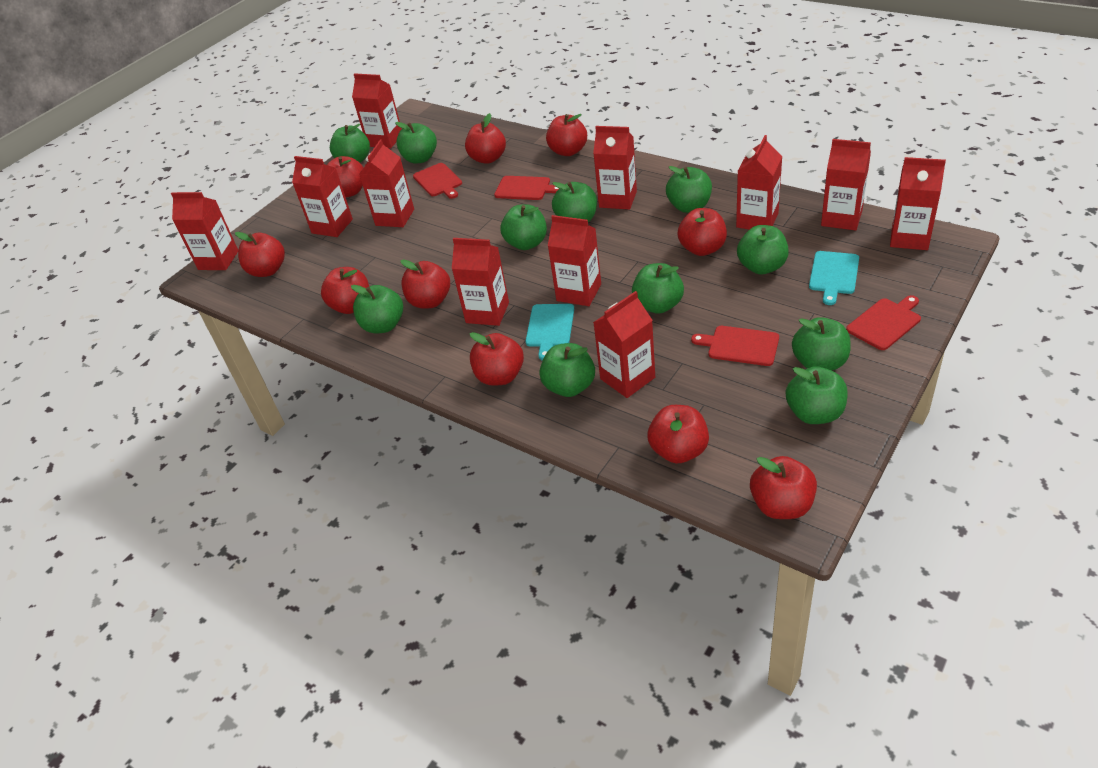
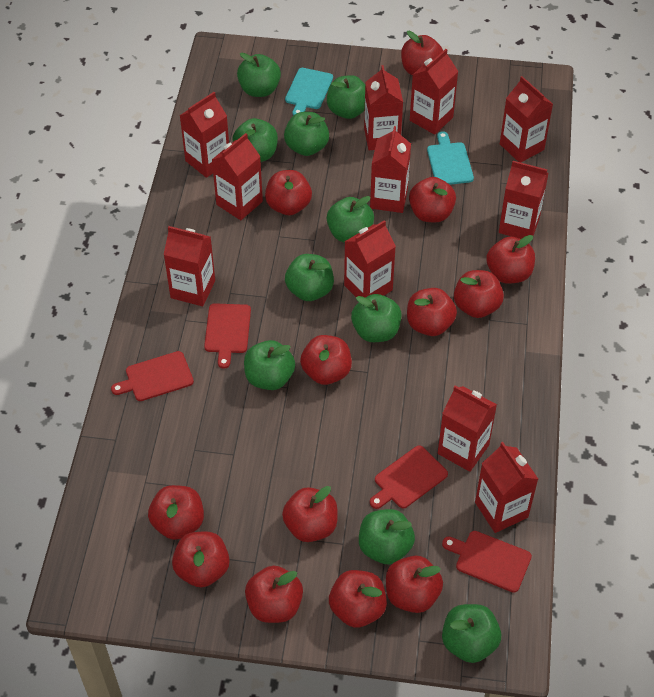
green apple: [330,124,370,162] [351,285,403,333] [395,122,437,164] [500,204,547,250] [539,343,595,397] [552,182,597,222] [632,263,684,314] [666,166,712,213] [737,225,789,274] [786,366,848,424] [792,317,851,370] = 11 -> [232,118,278,162] [237,53,281,97] [244,340,295,390] [284,112,329,156] [285,254,334,301] [327,75,365,119] [327,196,374,243] [351,294,401,342] [359,509,415,564] [442,604,501,663] = 10
red apple: [235,232,285,277] [321,267,369,314] [327,156,363,197] [400,259,450,309] [465,113,506,164] [470,332,524,386] [546,114,587,156] [647,405,709,463] [677,208,727,256] [750,456,817,519] = 10 -> [148,485,204,540] [172,531,230,588] [245,566,303,623] [265,170,312,215] [282,486,338,542] [300,335,352,385] [329,570,387,628] [386,556,443,613] [401,31,443,76] [407,288,457,336] [409,177,456,222] [454,270,504,318] [486,235,535,284] = 13

